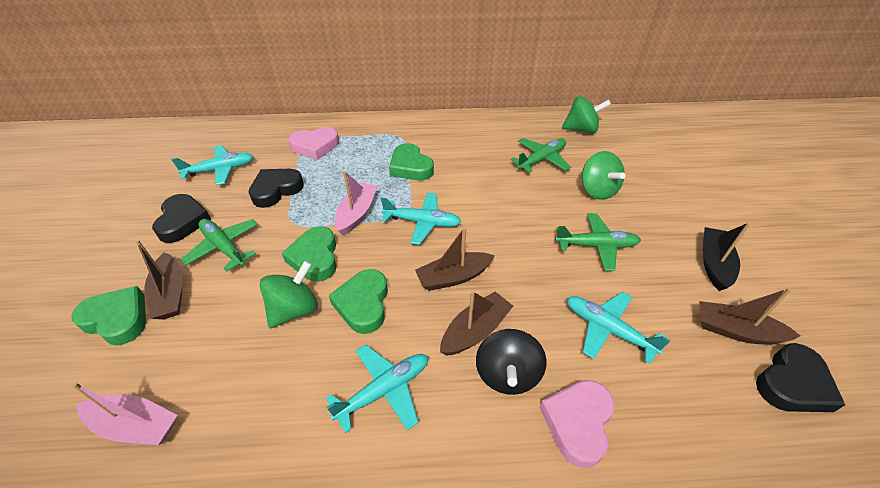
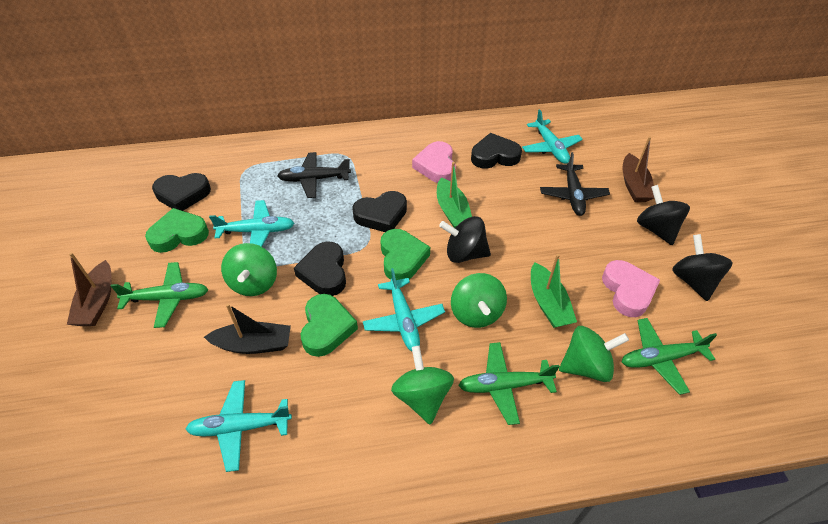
black heart: [152,194,212,243] [248,169,304,208] [756,343,845,412] = 3 -> [152,173,211,211] [294,242,346,296] [352,191,407,232] [471,133,522,169] = 4
black plane: none = 0 -> [277,152,351,198] [540,152,610,216] = 2
black spinning top: [476,329,546,395] = 1 -> [439,216,491,263] [637,185,690,245] [672,234,733,301] = 3
brown boat: [135,240,183,319] [415,227,495,291] [440,291,513,355] [699,288,800,345] = 4 -> [67,252,112,326] [623,137,654,202] = 2
green boat: none = 0 -> [437,162,472,228] [531,254,577,328] = 2
green heart: [71,286,146,345] [282,227,337,282] [329,269,388,334] [389,143,434,181] = 4 -> [145,208,209,253] [301,294,358,357] [380,229,430,280] = 3
green spinning top: [259,261,318,328] [562,96,611,134] [582,151,626,200] = 3 -> [221,243,277,296] [391,346,454,425] [451,273,507,328] [559,326,629,382] = 4
pink boat: [72,382,178,445] [335,171,378,235] = 2 -> none = 0

